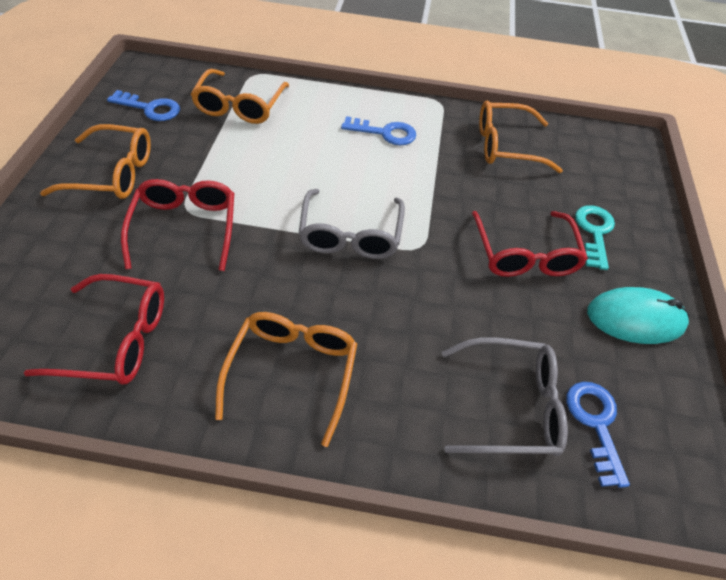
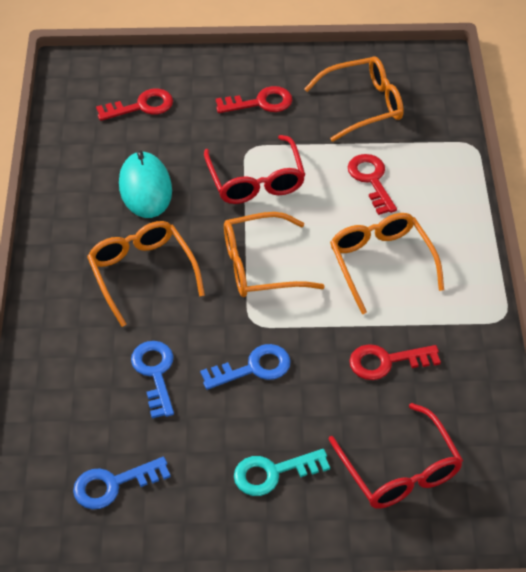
grey glasses: [299,189,405,259] [442,337,568,456] = 2 -> none = 0
red glasses: [24,274,164,385] [121,179,234,271] [472,211,588,277] = 3 -> [204,135,305,204] [328,403,463,509] = 2
red key: none = 0 -> [96,88,173,121] [216,86,292,113] [348,154,397,215] [349,344,441,380] = 4

